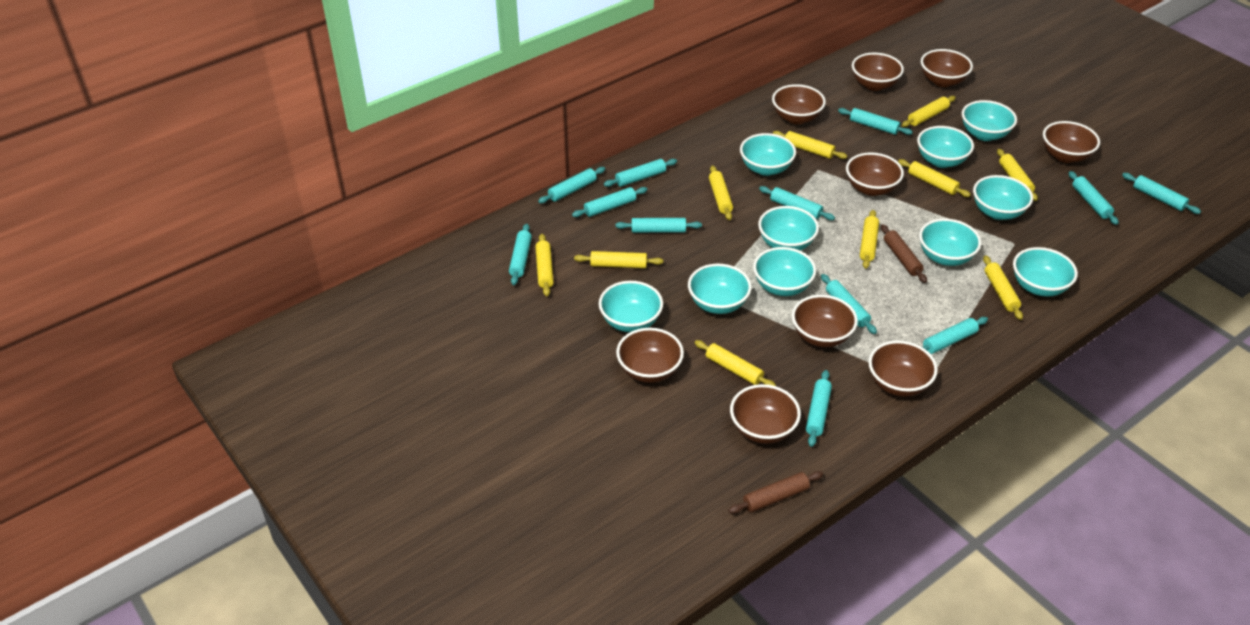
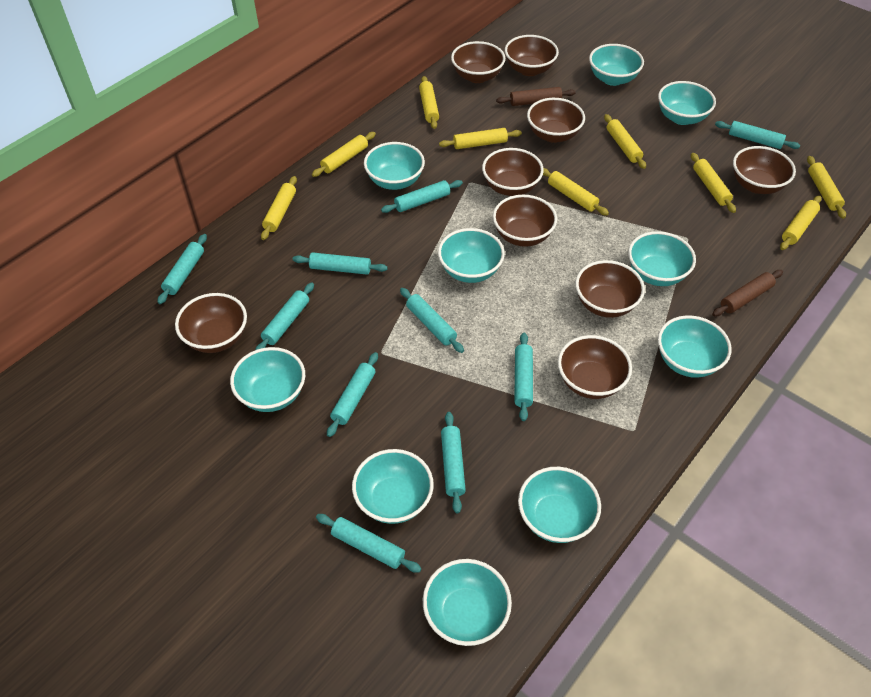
turquoise rolling pin: [509,224,532,285] [538,167,605,203] [572,187,647,217] [604,159,677,187] [616,218,702,233] [759,186,835,220] [806,370,832,447] [821,274,877,334] [838,108,913,135] [923,317,988,354] [1069,171,1119,225] [1122,173,1201,214] = 12 -> [158,234,207,304] [255,282,314,350] [293,252,388,275] [316,514,422,573] [327,352,378,437] [381,180,463,213] [400,288,464,353] [441,412,466,514] [514,333,533,421] [715,121,800,149] = 10
yellow rolling pin: [535,234,554,296] [574,251,663,268] [695,340,776,386] [709,165,733,220] [773,131,847,159] [860,210,879,269] [898,159,971,197] [902,96,956,127] [983,255,1023,320] [997,149,1038,201] = 10 -> [261,176,297,240] [312,132,376,177] [419,76,439,129] [439,128,522,149] [543,168,609,216] [604,114,646,169] [691,153,736,213] [780,195,821,250] [807,156,846,219] = 9

